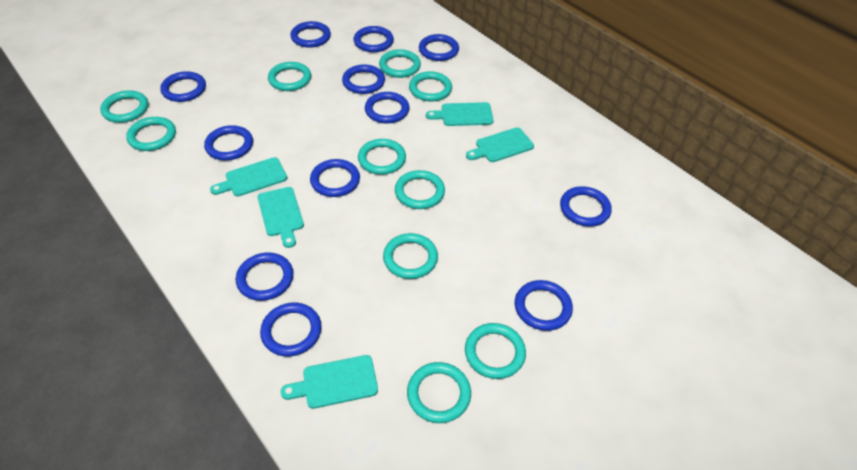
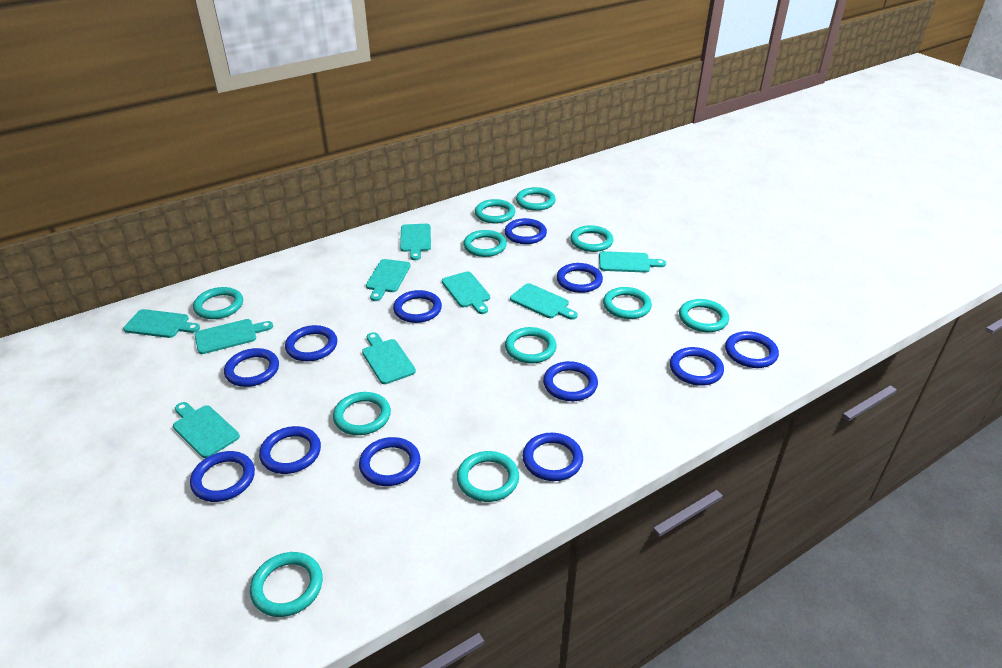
turquoise cutting board: [210,157,287,197] [258,187,304,248] [281,355,378,409] [426,102,493,126] [466,128,534,162] = 5 -> [123,309,200,338] [173,402,240,458] [195,319,273,354] [362,332,416,384] [366,259,411,301] [400,224,431,260] [442,271,490,314] [510,283,578,320] [599,251,666,273] = 9
turquoise ring: [100,90,148,123] [126,117,176,151] [268,62,311,91] [358,139,406,175] [379,49,421,78] [383,233,438,279] [395,170,445,209] [407,362,471,423] [409,71,452,101] [465,323,526,379] = 10 -> [193,287,243,319] [250,552,323,617] [333,392,391,435] [457,451,519,502] [463,230,507,257] [475,199,515,223] [505,327,557,364] [516,187,556,211] [570,225,613,252] [603,287,652,319] [679,299,729,332] = 11

